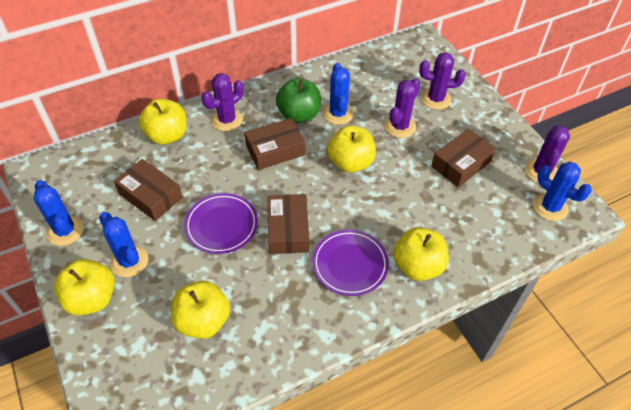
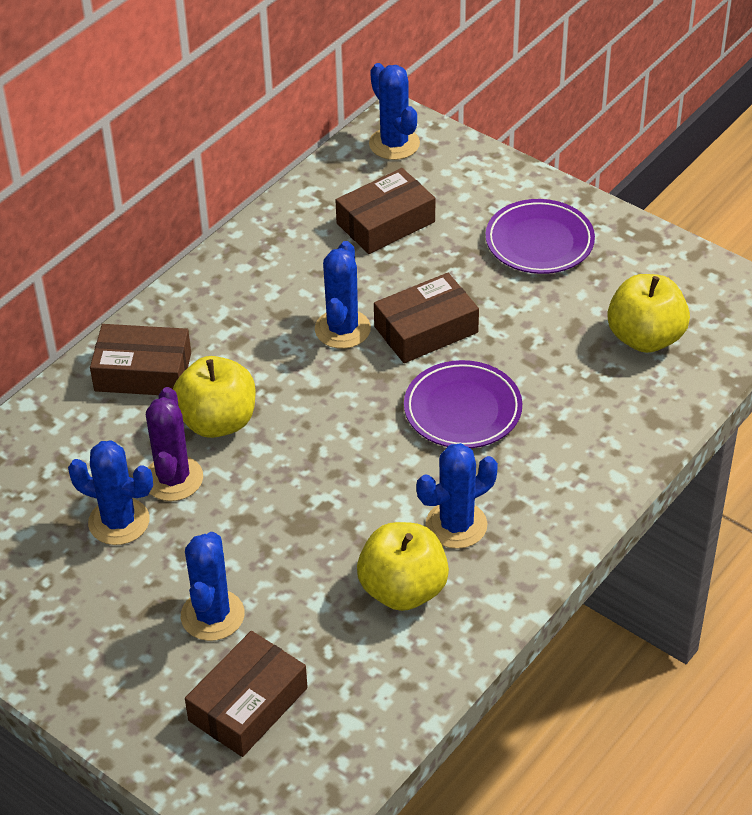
blue cactus: [34,180,84,246] [99,212,148,277] [323,63,354,125] [533,162,592,221] = 4 -> [68,440,153,545] [181,532,244,641] [315,241,371,349] [369,63,420,160] [417,443,498,549] = 5
green apple: [276,78,321,123] = 1 -> none = 0
purple cactus: [202,73,244,131] [385,78,420,138] [419,52,466,110] [525,126,570,183] = 4 -> [146,387,203,501] = 1
yellow apple: [54,259,115,316] [139,99,187,145] [171,281,230,339] [327,126,376,173] [393,227,449,281] = 5 -> [173,356,255,438] [357,522,449,611] [607,274,690,353] = 3

